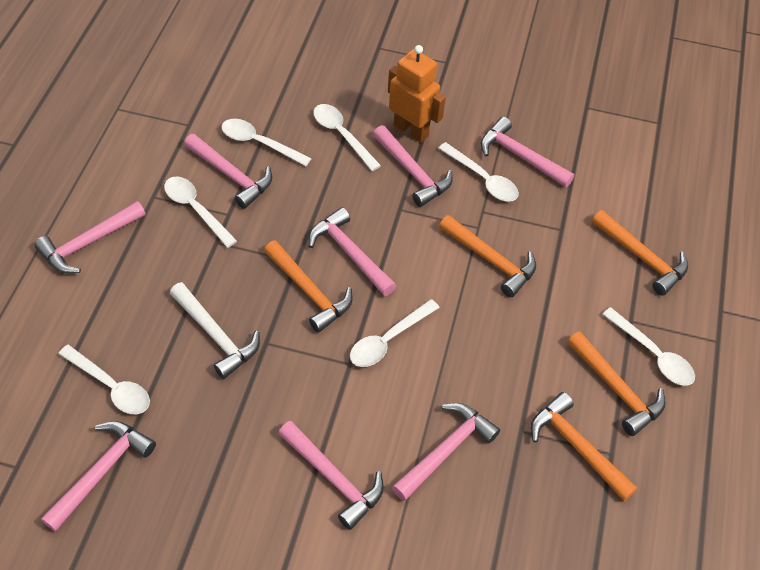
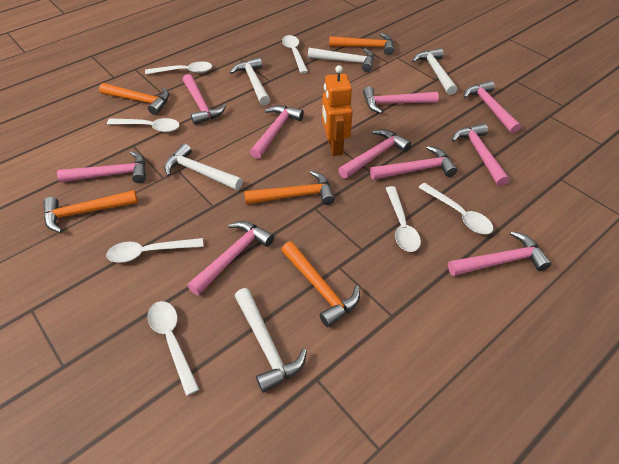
pink hammer: [34,201,145,273] [41,421,156,532] [184,134,272,209] [278,421,384,530] [309,207,396,296] [373,125,453,207] [392,403,500,501] [481,117,574,187] = 8 -> [57,151,146,183] [183,74,226,125] [187,221,274,295] [250,105,304,159] [338,129,411,179] [363,86,439,114] [370,146,458,180] [448,231,552,276] [452,124,509,186] [463,81,521,134] = 10
white hammer: [170,282,260,379] = 1 -> [164,143,243,190] [230,57,270,106] [235,288,307,393] [308,48,374,72] [412,48,457,95] = 5

